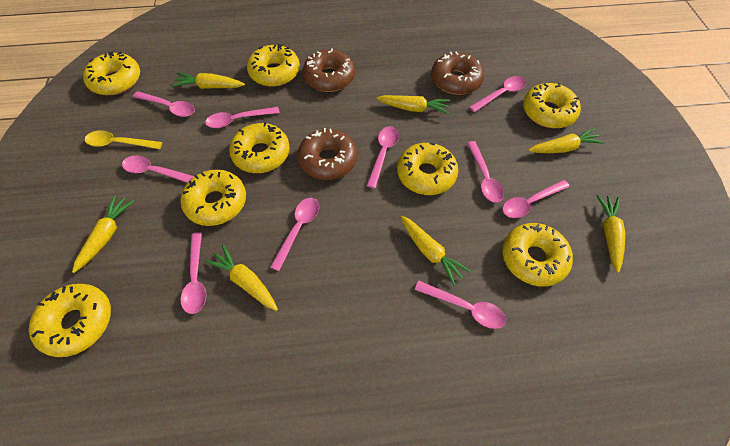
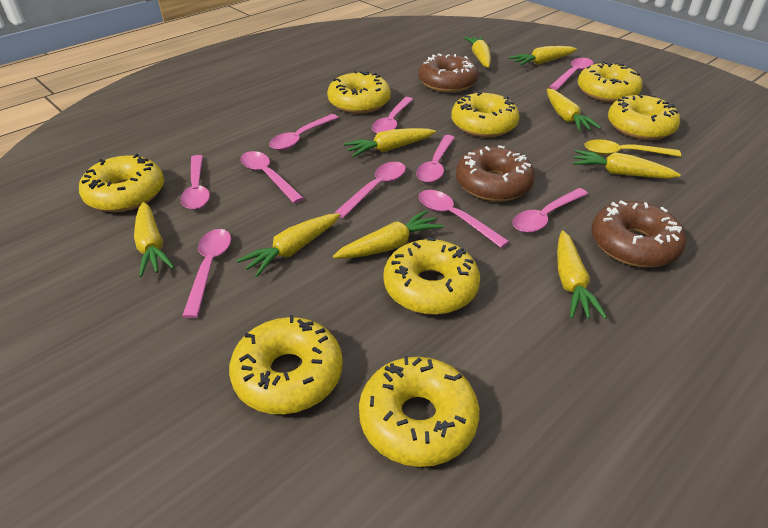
yellow carrot: [72,195,134,273] [172,73,245,89] [205,245,278,311] [376,95,450,114] [401,216,471,286] [528,128,605,153] [596,195,625,273] = 7 -> [134,202,174,277] [237,213,340,277] [333,210,444,259] [344,128,436,157] [464,36,491,68] [509,46,577,66] [547,89,601,132] [557,230,607,319] [573,150,681,179] = 9

